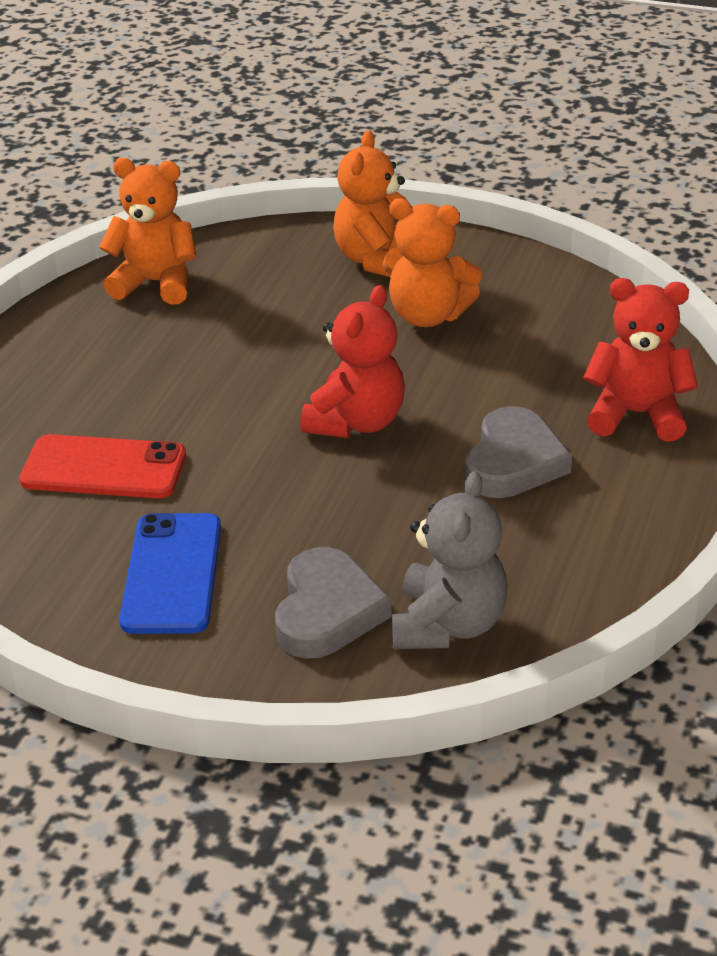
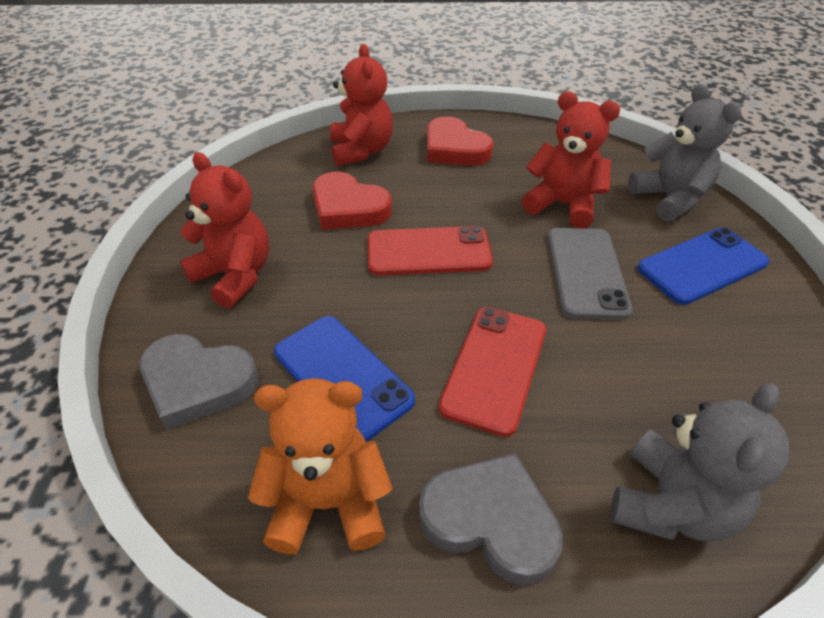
blue phone: [119,513,221,634] = 1 -> [274,316,415,442] [637,227,770,305] = 2
grey phone: none = 0 -> [548,228,633,320] = 1
grey teddy bear: [392,471,507,649] = 1 -> [610,383,790,541] [628,84,741,221] = 2
orange teddy bear: [99,158,197,305] [333,130,407,277] [383,198,482,327] = 3 -> [248,378,392,555] = 1
red heart: none = 0 -> [312,172,392,230] [427,116,494,166] = 2
red phone: [20,434,186,498] = 1 -> [368,226,493,276] [439,307,546,437] = 2
red teddy bear: [301,285,405,438] [583,278,698,442] = 2 -> [180,152,269,308] [330,44,393,166] [522,91,620,228] = 3

